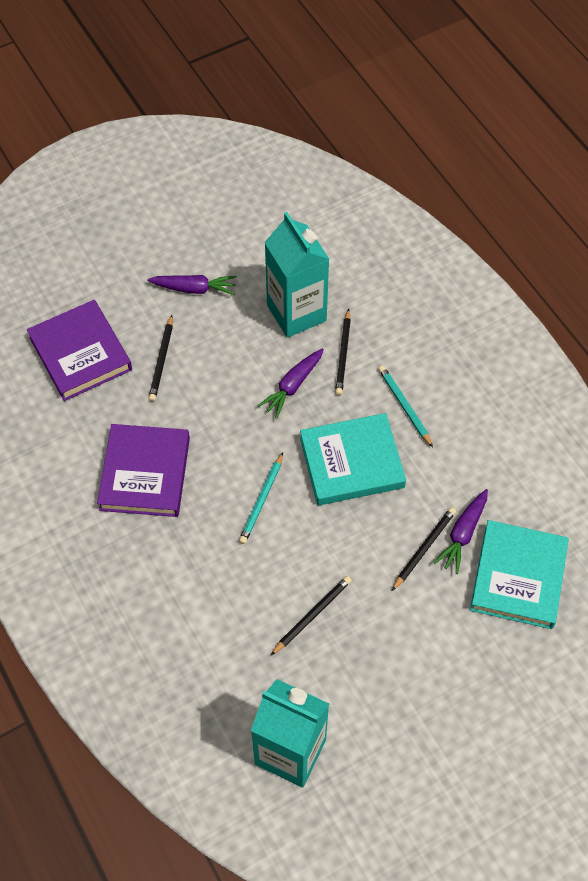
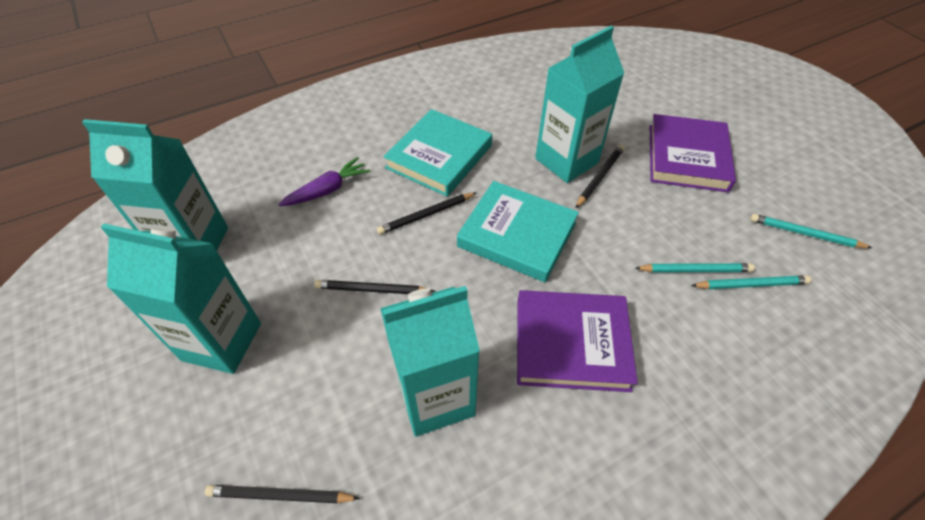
purple carrot: [148,275,237,295] [257,349,324,419] [434,489,488,574] = 3 -> [278,157,370,206] = 1
turquoise carton: [251,679,329,788] [264,212,329,338] = 2 -> [82,119,228,251] [101,224,261,374] [380,286,480,437] [535,26,624,183] = 4
turquoise pencil: [239,452,283,544] [378,366,433,447] = 2 -> [635,263,755,272] [691,275,811,289] [750,214,872,248] = 3

